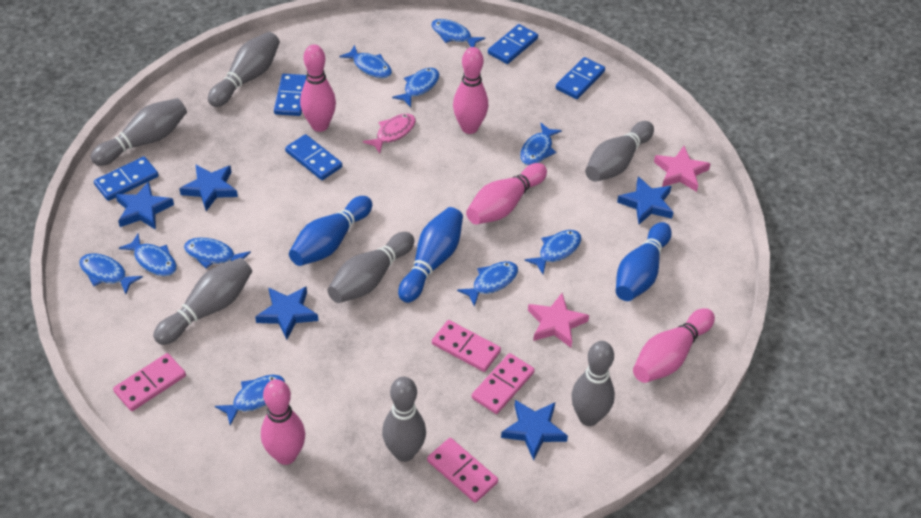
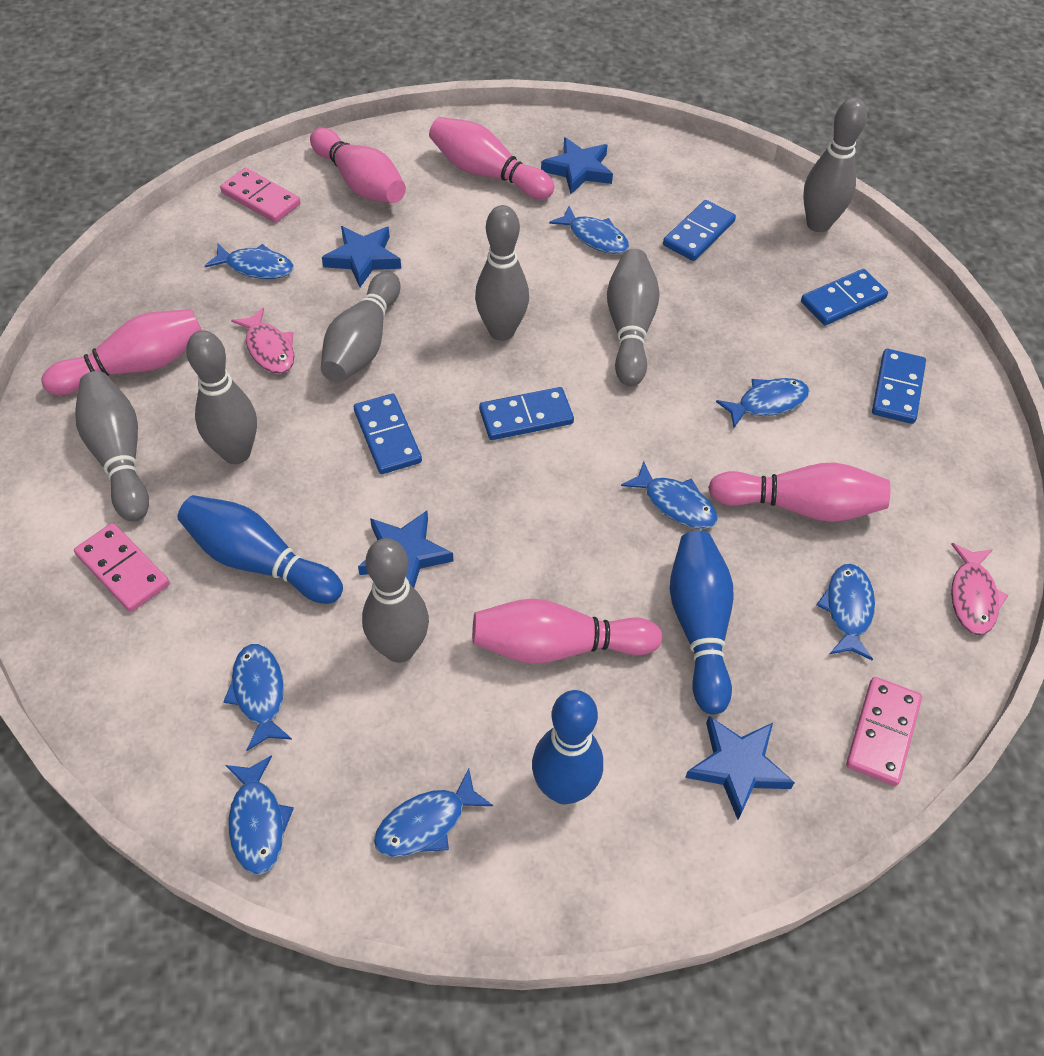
blue fish: [79,253,143,294] [119,234,177,276] [184,238,251,268] [215,375,285,426] [339,45,392,78] [392,68,440,107] [431,19,485,47] [457,261,518,306] [520,123,562,165] [524,230,581,274] = 10 -> [205,244,294,279] [224,644,292,751] [226,755,294,875] [374,768,493,857] [549,206,629,254] [621,461,718,529] [716,378,809,428] [817,564,875,661] = 8
blue star: [115,181,174,230] [179,164,238,211] [255,287,318,340] [501,400,568,460] [617,177,673,224] = 5 -> [322,226,401,287] [358,511,453,588] [541,137,613,194] [685,716,795,820] = 4
pink domino: [113,353,186,411] [427,438,498,503] [432,320,501,372] [472,353,535,414] = 4 -> [74,523,170,612] [220,168,301,223] [846,677,922,786] = 3
pink fish: [363,114,416,154] = 1 -> [231,307,294,374] [951,543,1009,635] = 2
pink star: [528,293,589,348] [654,146,711,192] = 2 -> none = 0

